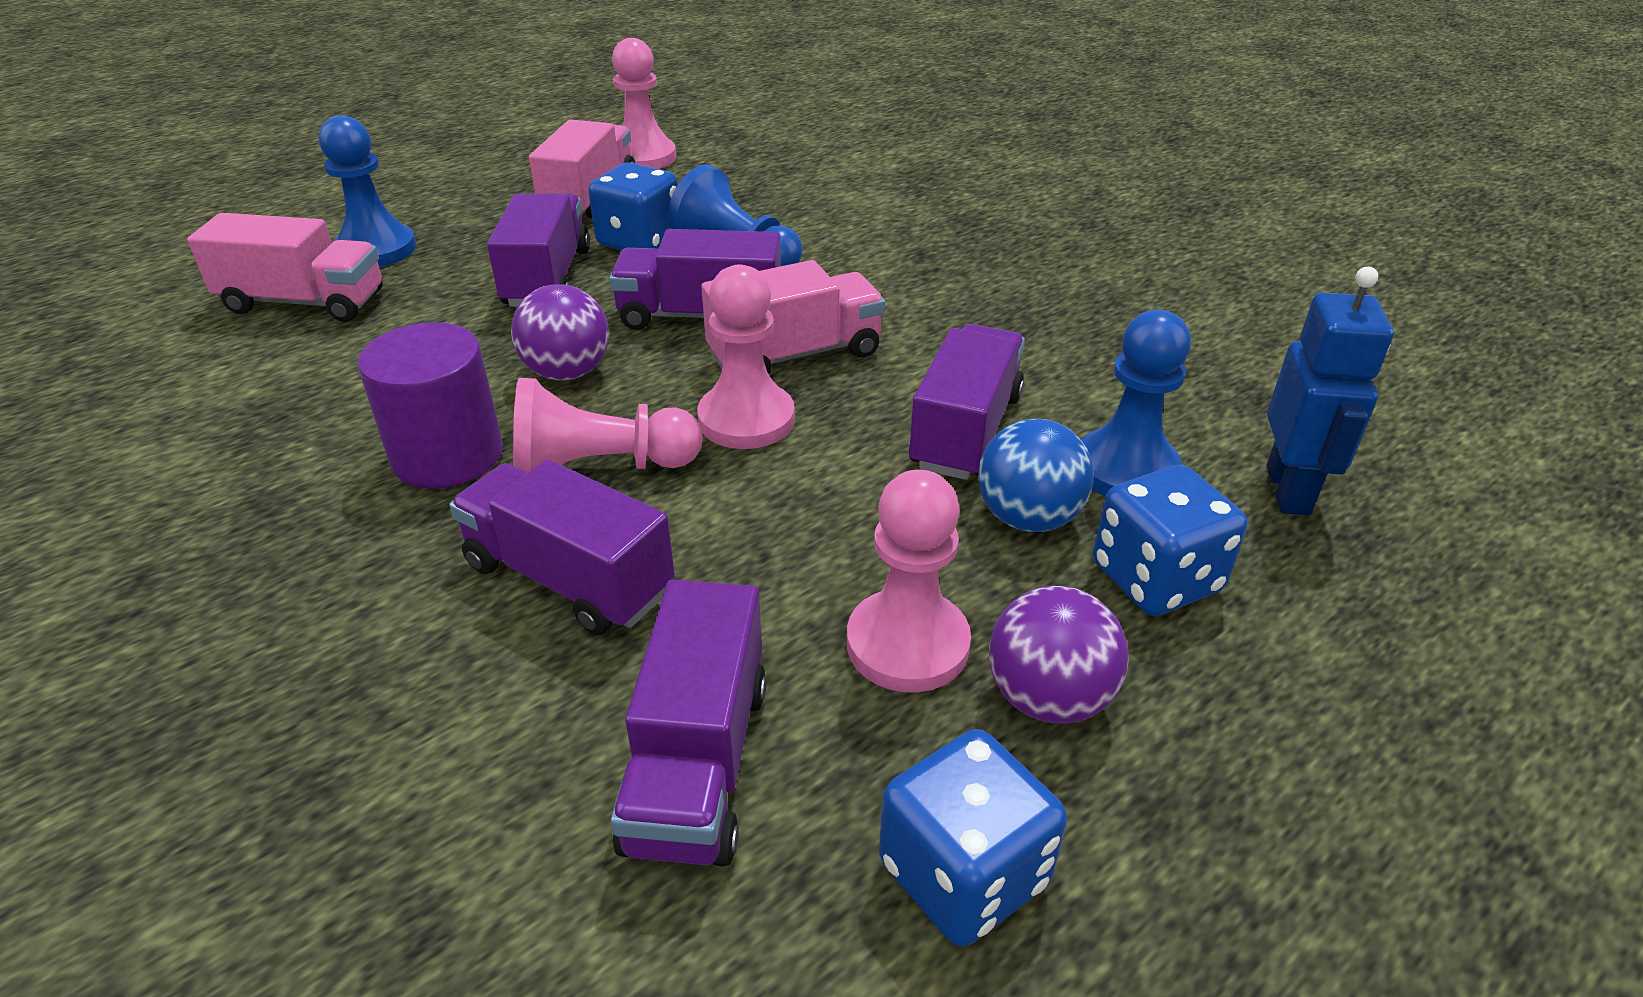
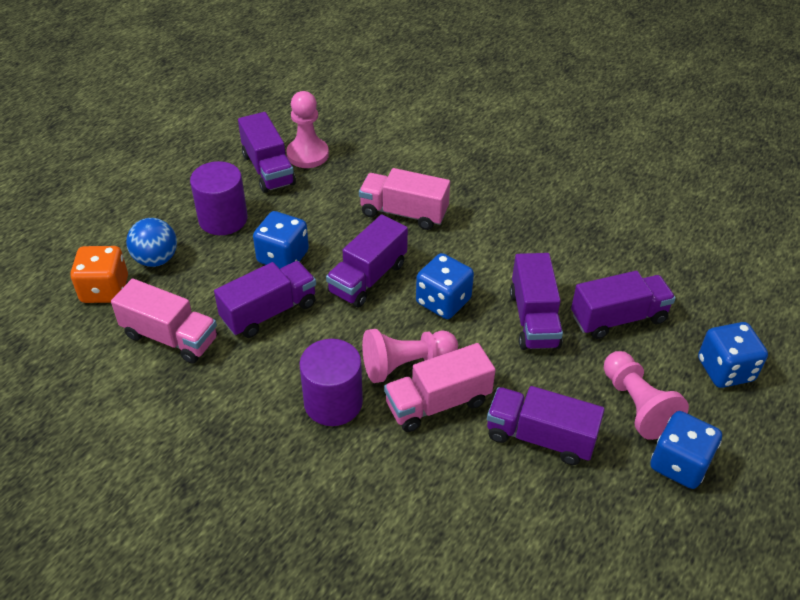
blue dice: [588,162,678,250] [879,729,1067,947] [1093,465,1248,616] = 3 -> [253,211,309,269] [416,253,474,319] [650,411,722,489] [698,322,768,388] = 4
blue pawn: [319,115,416,267] [668,164,803,266] [1081,310,1191,496] = 3 -> none = 0
blue robot: [1266,267,1394,515] = 1 -> none = 0
orange dice: none = 0 -> [70,246,128,303] = 1
pink pawn: [513,378,703,472] [612,38,676,169] [697,264,795,449] [847,470,971,692] = 4 -> [286,91,329,168] [362,329,458,383] [604,351,689,440] = 3
purple ball: [511,284,609,381] [989,586,1129,724] = 2 -> none = 0
purple cylinder: [358,322,503,489] = 1 -> [190,161,248,235] [299,339,363,426] = 2
purple truck: [449,459,675,635] [487,193,590,307] [609,229,781,330] [611,579,766,867] [909,324,1025,480] = 5 -> [214,261,316,338] [238,112,296,193] [326,214,408,308] [487,386,605,465] [510,253,563,350] [571,271,676,339] = 6

